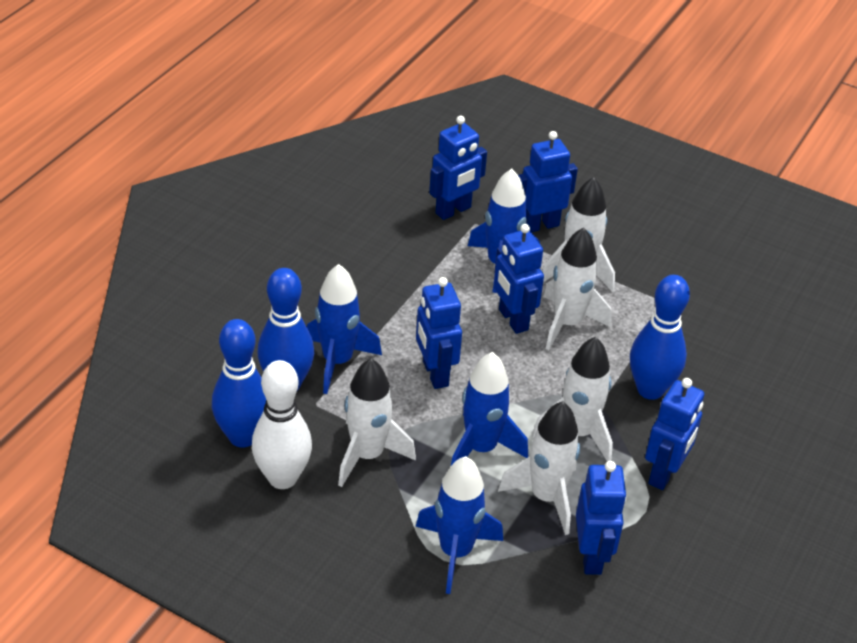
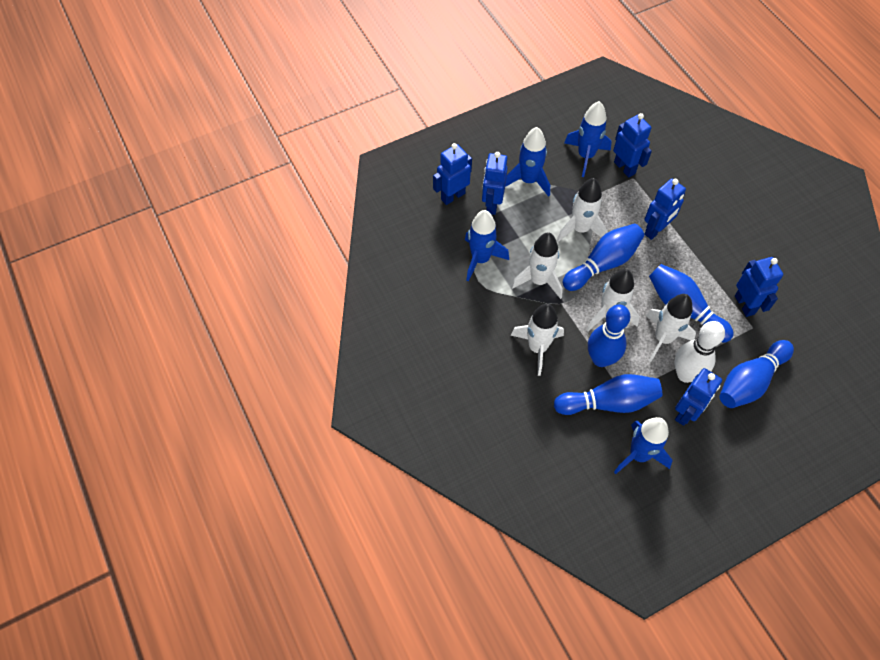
blue bowling pin: [212,319,266,448] [257,268,314,391] [630,275,690,400] = 3 -> [554,374,662,415] [563,224,644,291] [588,305,630,367] [649,264,734,343] [719,340,794,408] = 5

